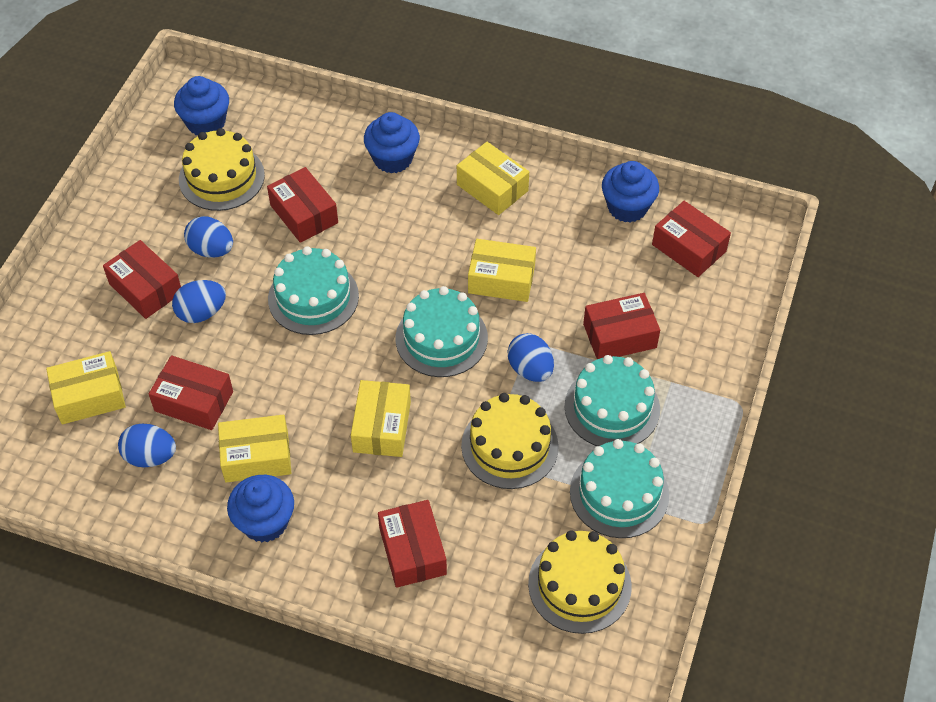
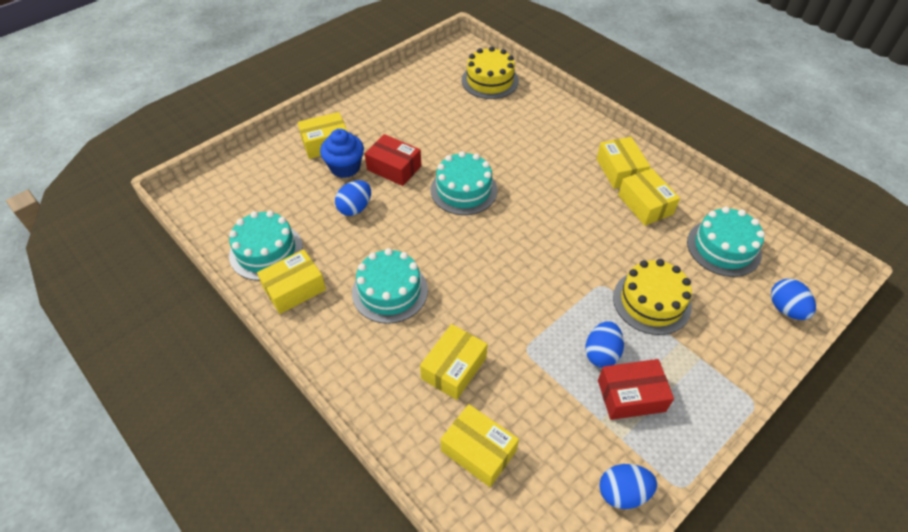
blue cupcake: [174,76,229,135] [227,475,294,542] [364,112,420,173] [602,161,659,223] = 4 -> [320,129,364,178] = 1
red box: [103,240,181,319] [149,355,233,430] [267,167,338,243] [378,500,447,588] [583,293,660,359] [652,201,731,277] = 6 -> [365,134,421,186] [598,359,674,420] = 2
yellow box: [46,351,126,424] [218,415,291,483] [351,380,411,457] [457,142,529,215] [468,239,536,302] = 5 -> [257,249,326,314] [298,112,348,159] [420,324,488,400] [441,404,519,487] [597,137,650,189] [618,168,680,226] = 6
yellow cake: [179,128,265,211] [461,393,559,489] [528,530,632,634] = 3 -> [461,46,519,99] [613,259,692,335] = 2

